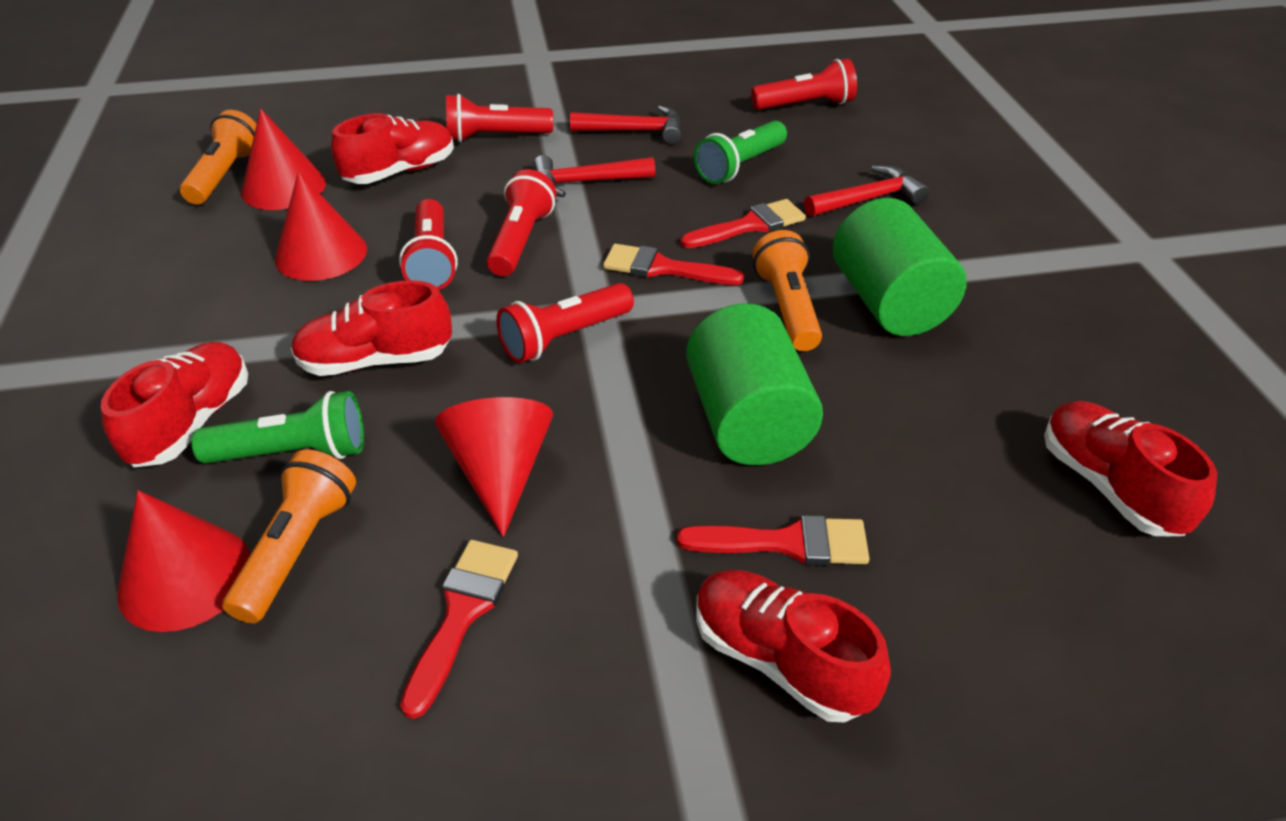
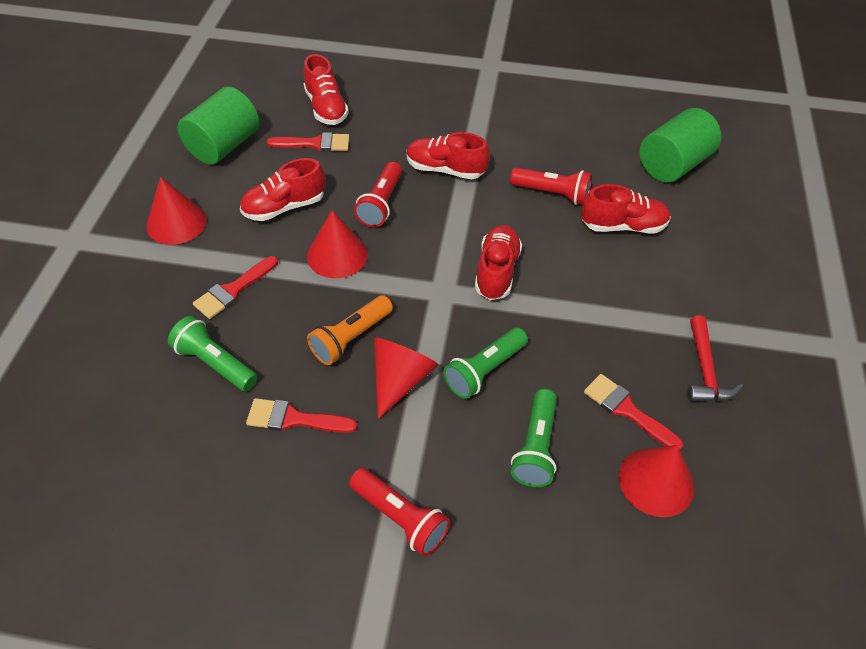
green flashlight: [191,391,364,464] [694,121,787,184] = 2 -> [168,316,257,391] [443,328,528,399] [511,389,557,487] = 3
orange flashlight: [180,110,257,205] [222,449,356,624] [753,230,822,351] = 3 -> [307,295,393,365] = 1
red flashlight: [399,199,458,290] [446,94,553,142] [487,169,556,276] [496,283,634,363] [751,58,857,110] = 5 -> [349,468,450,556] [354,162,402,227] [510,167,592,205] = 3
red hammer: [533,155,655,197] [570,105,681,144] [804,165,929,217] = 3 -> [687,316,743,401] = 1

